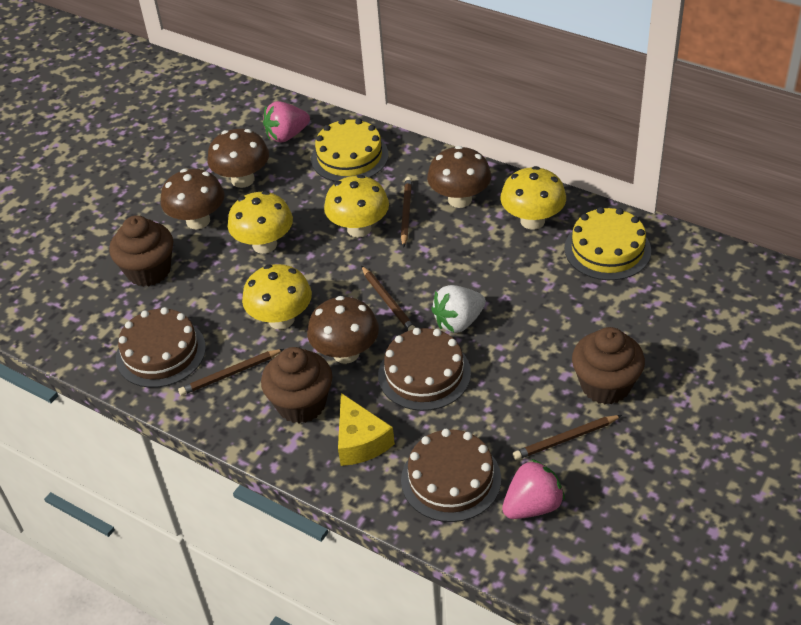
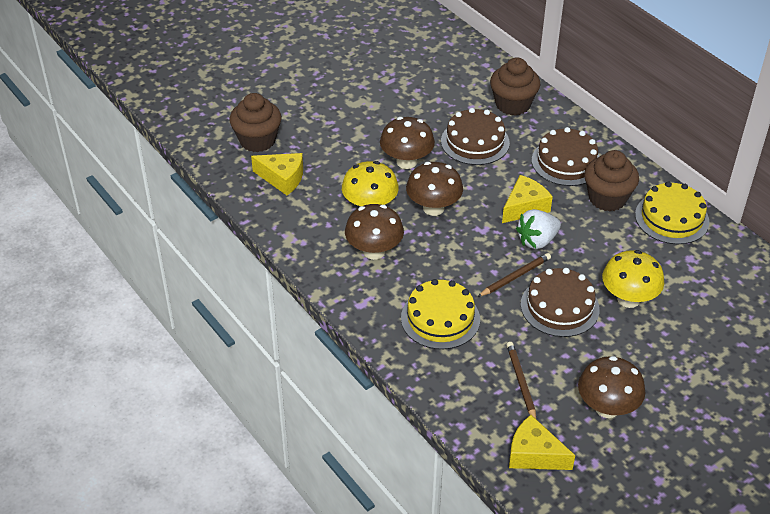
brown pencil: [178,349,284,396] [361,266,416,331] [401,177,412,248] [513,415,622,460] = 4 -> [477,253,551,297] [507,342,536,419] = 2
pink strawberry: [263,101,310,143] [502,459,565,519] = 2 -> none = 0
yellow cheese: [338,393,395,466] = 1 -> [251,153,303,195] [502,175,553,223] [509,415,575,470] = 3
yellow mushroom: [228,191,293,254] [242,264,312,330] [324,175,389,237] [500,166,566,230] = 4 -> [342,161,399,207] [602,250,664,308] = 2

